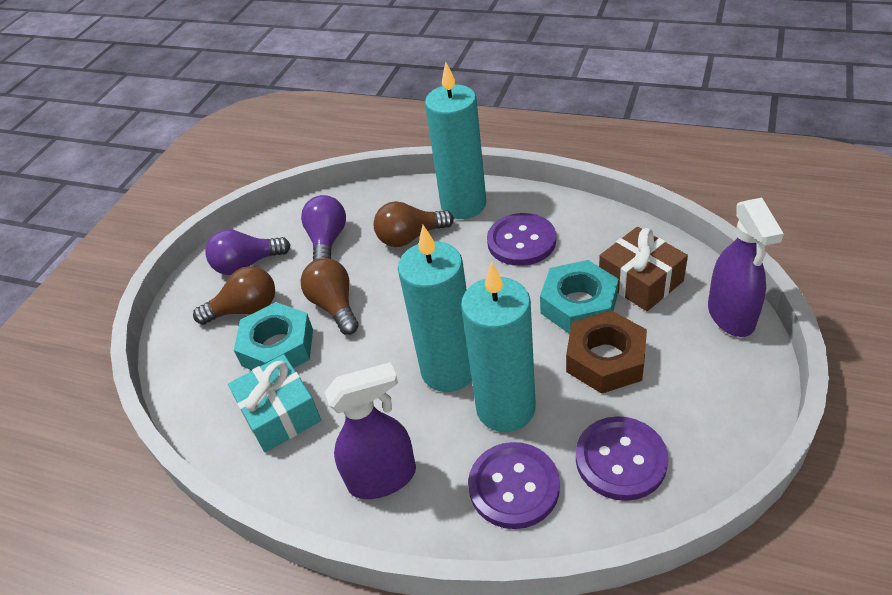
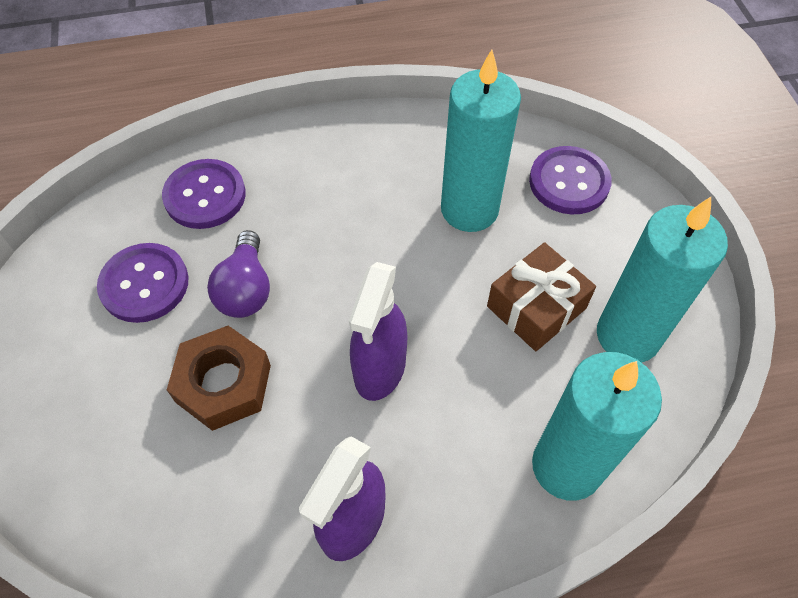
brown light bulb: [193,266,275,325] [300,258,359,335] [373,201,454,247] = 3 -> none = 0
purple light bulb: [205,229,291,275] [301,195,346,261] = 2 -> [207,230,270,318] = 1
turquoise gift: [228,354,321,452] = 1 -> none = 0
turquoise nut: [234,302,313,370] [540,260,618,334] = 2 -> none = 0

